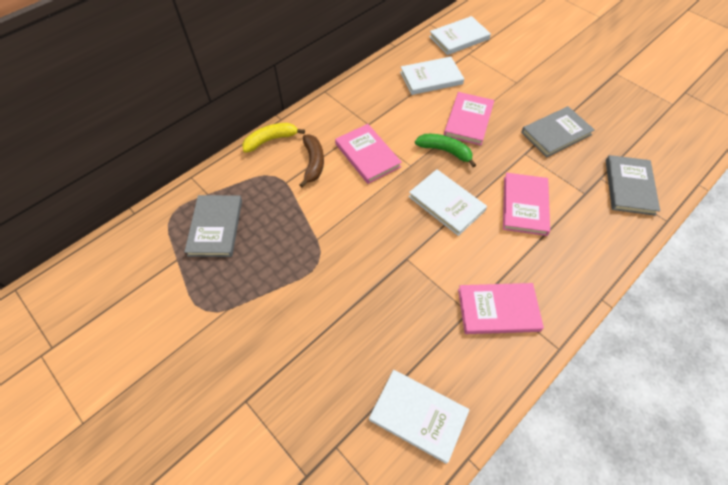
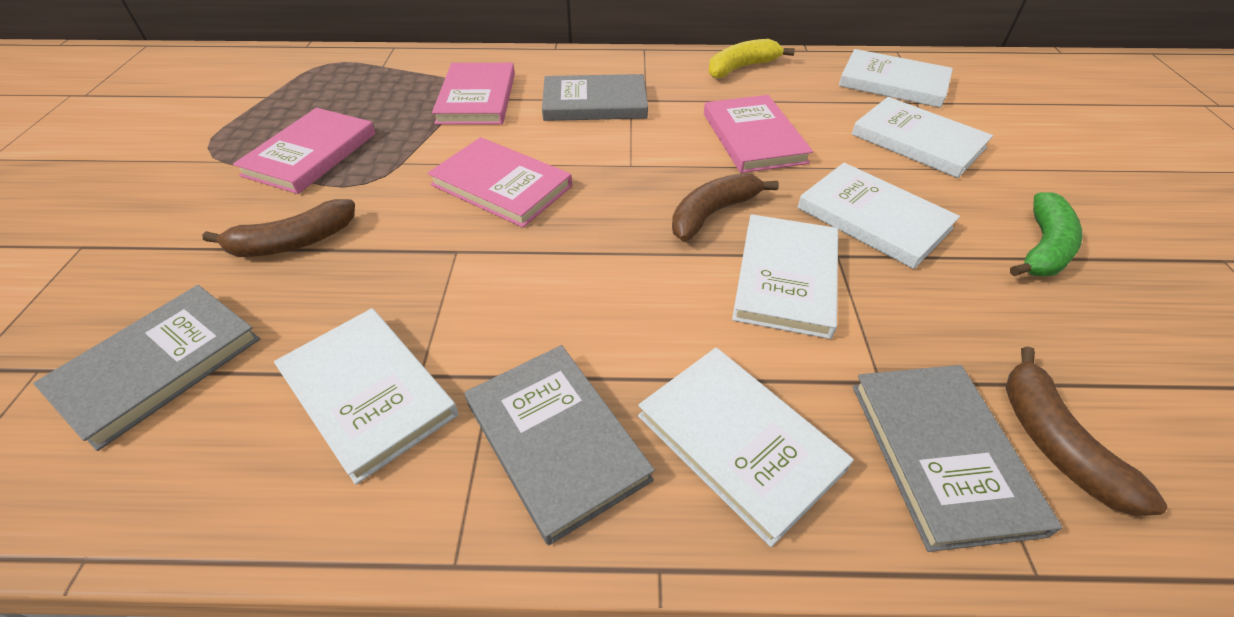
brown banana: [299,135,324,188] = 1 -> [202,199,355,257] [672,173,779,242] [1006,346,1167,516] = 3
grey book: [184,195,242,257] [521,106,595,157] [606,155,660,216] = 3 -> [33,285,260,451] [465,345,655,545] [542,74,648,121] [852,365,1062,552] = 4
white book: [369,370,469,464] [400,57,464,95] [408,169,487,236] [429,16,491,55] = 4 -> [274,308,458,485] [638,348,854,547] [732,214,838,339] [797,163,960,269] [839,49,953,108] [852,97,993,178] = 6

